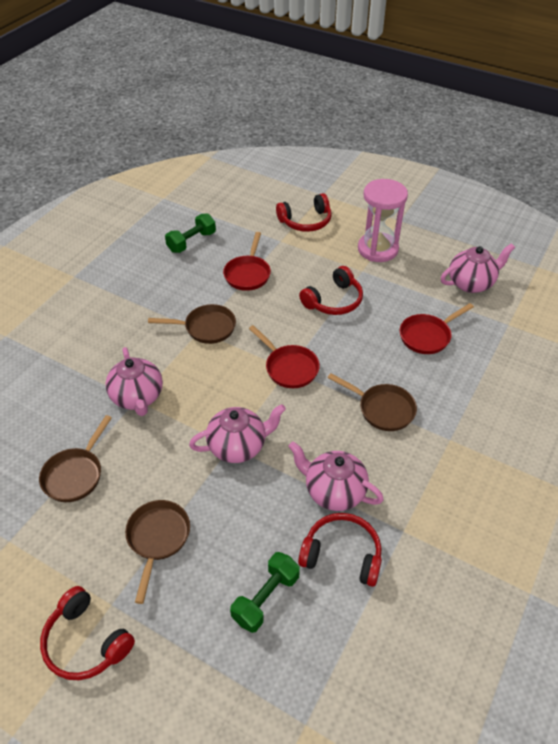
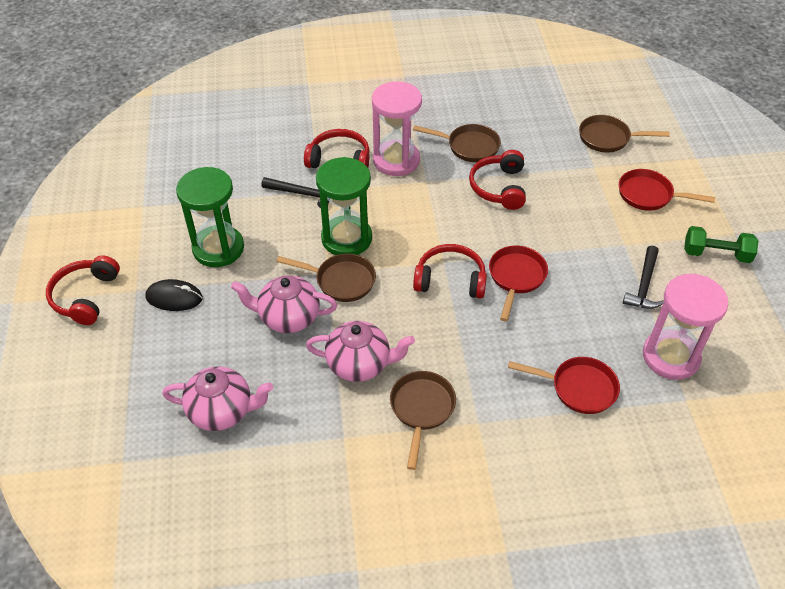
black hammer: none = 0 -> [261,177,329,208] [623,246,664,309] = 2
black mouse: none = 0 -> [146,279,203,311] = 1
green dumbbell: [165,213,216,253] [230,552,300,633] = 2 -> [684,226,758,263] = 1
green hourglass: none = 0 -> [176,167,244,267] [316,157,372,255] = 2
pink hourglass: [358,179,408,262] = 1 -> [372,81,422,176] [643,274,728,380] = 2
pink teapot: [105,347,163,416] [189,404,286,463] [288,441,384,511] [441,243,515,293] = 4 -> [162,366,273,431] [231,275,337,333] [306,321,415,382] = 3

